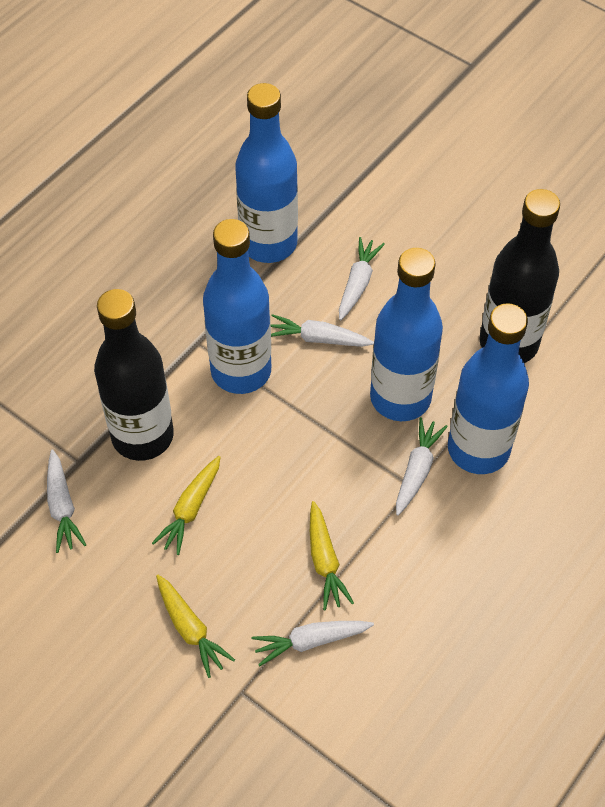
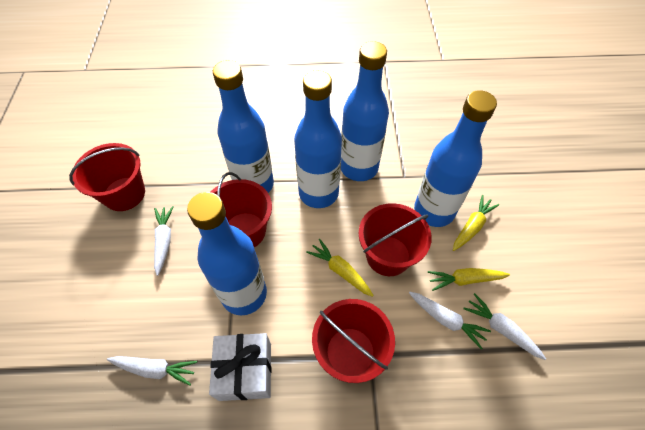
black bottle: [94,289,174,461] [479,189,560,363] = 2 -> none = 0
blue bottle: [203,219,271,394] [235,83,298,263] [370,248,443,421] [448,303,529,474] = 4 -> [187,192,267,315] [213,60,274,193] [294,70,342,208] [341,41,389,181] [414,90,497,227] = 5
red bucket: none = 0 -> [69,143,145,211] [210,172,272,247] [312,299,395,383] [359,203,432,276] = 4
white carrot: [47,449,86,553] [252,621,374,666] [271,314,374,347] [339,237,385,320] [396,417,448,516] = 5 -> [107,356,197,386] [154,206,174,276] [409,292,491,350] [463,293,546,360] = 4
white gift: none = 0 -> [209,333,272,401] = 1

